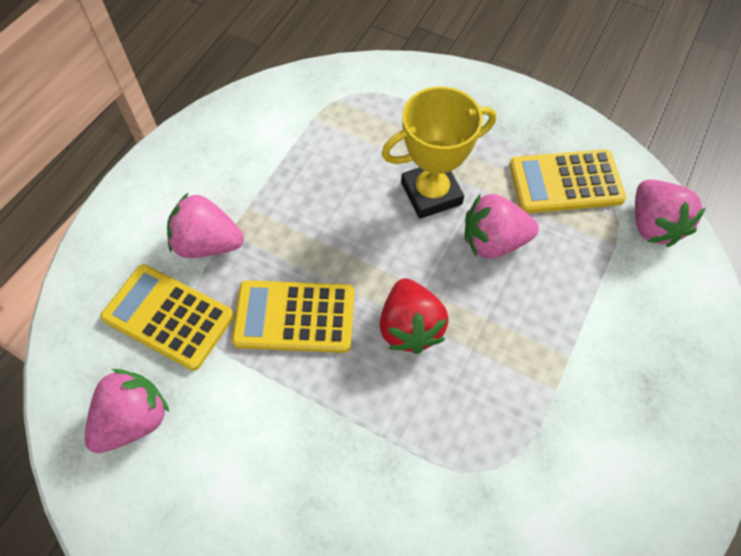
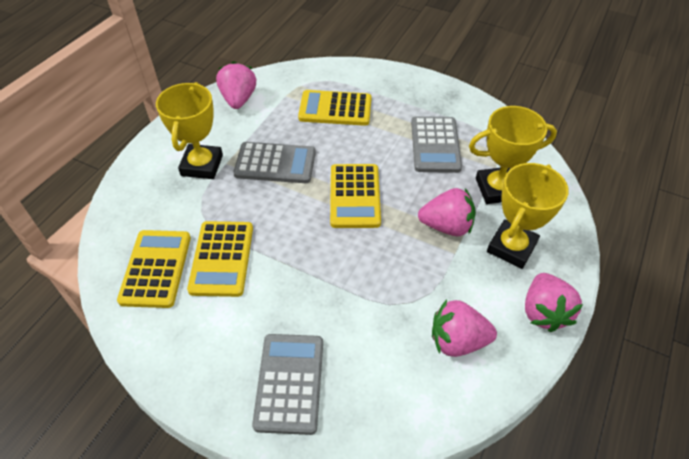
grey calculator: none = 0 -> [233,142,316,183] [252,334,323,435] [411,116,462,173] = 3
red strawberry: [380,278,449,354] = 1 -> none = 0
yellow calculator: [100,264,234,371] [232,280,354,353] [509,149,626,213] = 3 -> [117,230,191,308] [187,221,253,297] [298,90,372,126] [330,164,381,228] = 4
yellow trophy: [382,86,496,219] = 1 -> [156,82,223,179] [469,106,557,204] [487,163,569,269] = 3

